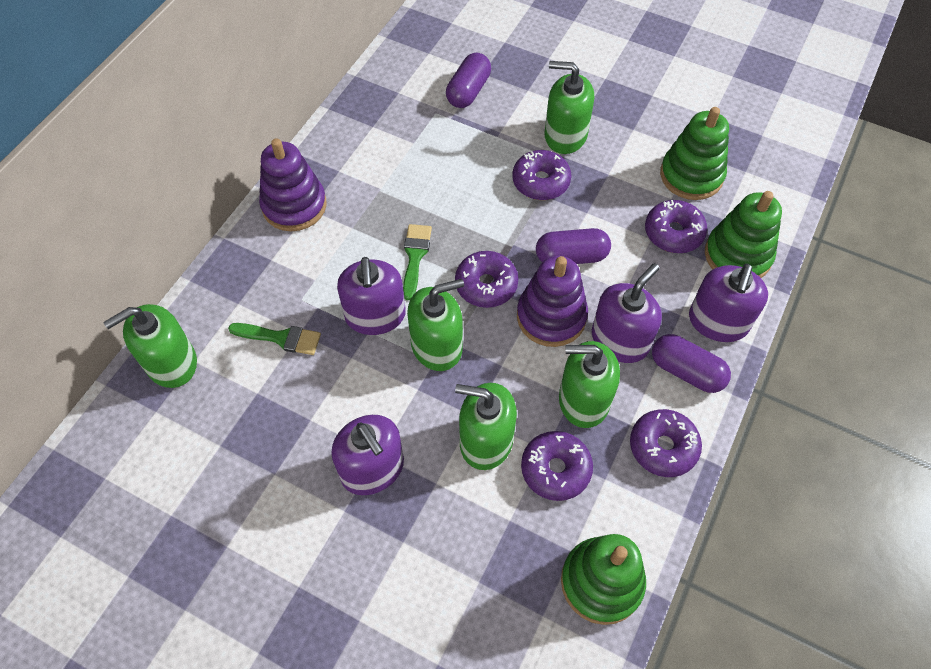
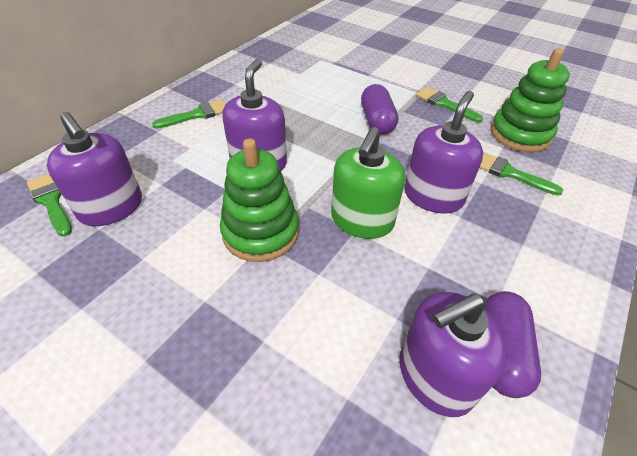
green brush: [228,323,321,355] [403,224,432,300] = 2 -> [27,174,72,236] [152,99,226,129] [416,87,483,123] [480,152,564,196] = 4
green soap dispenser: [103,304,197,388] [407,279,464,371] [455,383,517,470] [544,61,594,154] [559,341,620,428] = 5 -> [331,127,405,239] = 1
green stacking toy: [561,534,646,625] [660,107,729,200] [705,191,782,278] = 3 -> [220,138,299,262] [491,49,570,152] = 2
purple capsule: [446,53,491,108] [536,228,611,264] [652,334,731,393] = 3 -> [361,84,398,135] [485,291,541,398] = 2
purple donut: [455,251,518,308] [512,150,571,200] [521,431,593,501] [630,409,702,477] [645,200,707,253] = 5 -> none = 0
purple stacking toy: [259,138,327,231] [517,256,588,347] = 2 -> none = 0

